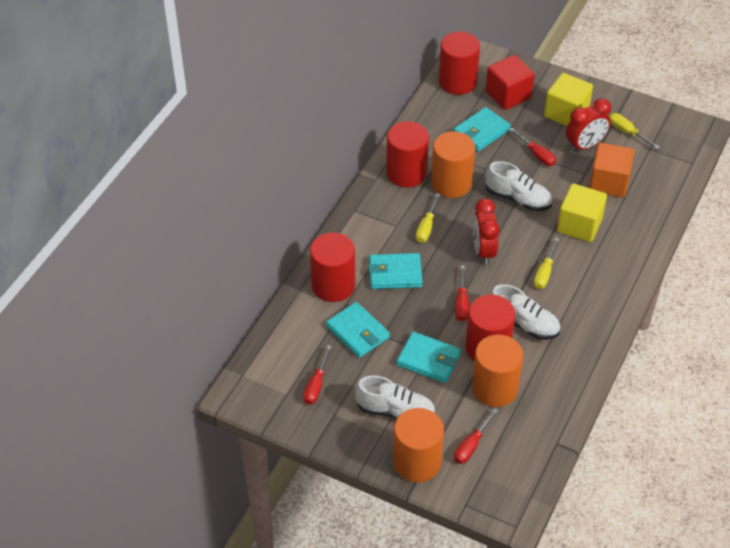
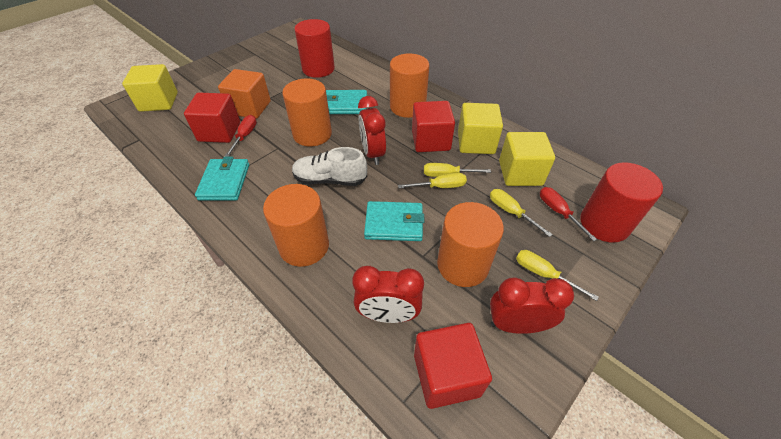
orange cylinder: [393,408,444,482] [431,131,475,198] [472,334,523,407] = 3 -> [263,184,329,267] [282,78,332,147] [390,54,429,118] [437,202,504,287] = 4
red clock: [473,198,500,266] [566,98,611,152] = 2 -> [352,266,424,323] [358,96,386,165] [490,277,574,334] = 3
red cube: [485,55,535,110] = 1 -> [184,92,240,143] [412,101,455,152] [414,323,492,409] = 3
red cylinder: [310,232,355,302] [386,121,429,188] [439,32,480,95] [465,294,516,361] = 4 -> [295,19,335,78] [580,162,663,243] = 2
red screwdriver: [303,345,332,404] [454,408,498,464] [455,266,469,321] [509,128,556,166] = 4 -> [224,115,257,157] [540,187,597,242] = 2
turquoise wallet: [326,302,390,358] [368,253,423,289] [397,332,461,383] [454,107,511,151] = 4 -> [195,157,249,201] [326,90,367,114] [364,201,424,241] = 3
white shoe: [355,375,435,419] [485,161,552,211] [490,284,561,340] = 3 -> [292,147,367,186] = 1
yellow cube: [544,73,593,126] [557,184,607,242] = 2 -> [122,64,178,112] [458,103,503,154] [499,132,555,186] = 3
yellow screwdriver: [416,193,440,243] [534,238,559,289] [609,113,660,149] = 3 -> [398,173,467,188] [424,163,491,177] [490,189,553,237] [516,250,599,301] = 4

